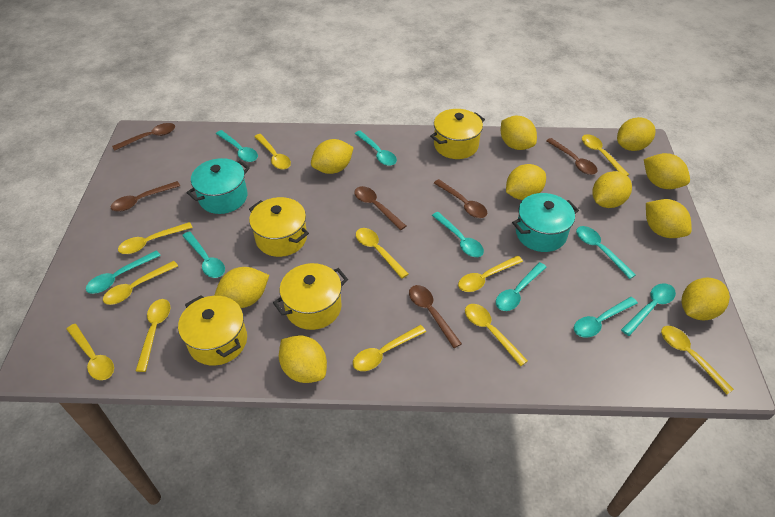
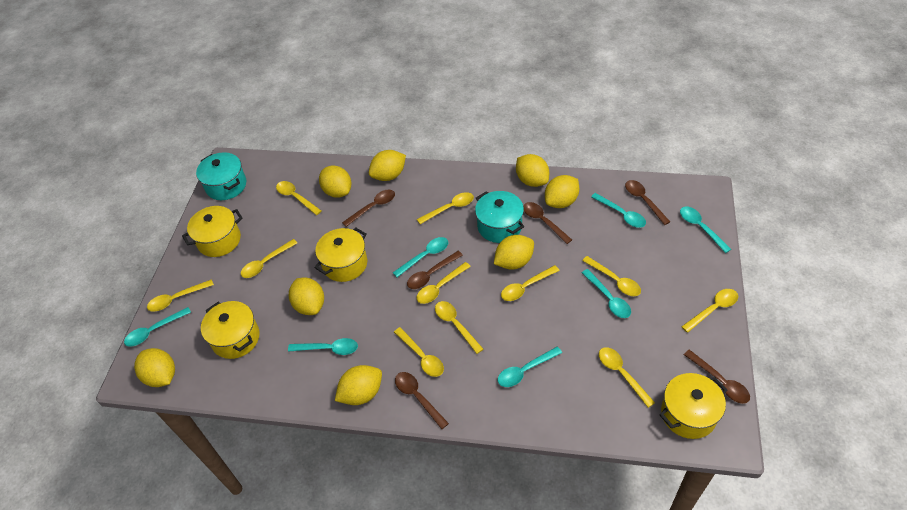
turquoise spoon: [86,250,161,294] [182,231,225,278] [216,130,258,162] [355,131,397,166] [432,212,484,257] [496,262,547,311] [574,297,638,338] [576,226,636,279] [621,283,676,336] = 9 -> [124,307,191,347] [288,338,358,355] [393,237,448,277] [498,347,562,387] [582,269,631,318] [591,193,646,228] [680,207,731,253] = 7
yellow lemon: [214,267,269,308] [279,335,327,383] [311,139,354,174] [501,116,537,150] [506,164,546,200] [592,171,632,208] [617,117,655,151] [644,153,690,189] [646,199,692,238] [681,278,730,321] = 10 -> [134,348,175,387] [289,277,324,315] [319,165,351,198] [335,365,382,405] [369,150,406,181] [494,235,534,270] [516,154,549,187] [545,175,579,208] = 8

